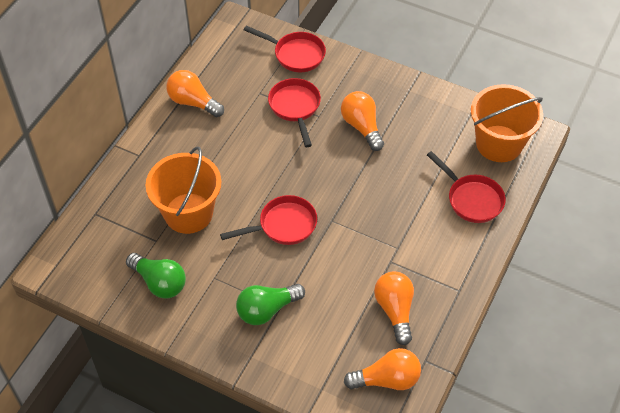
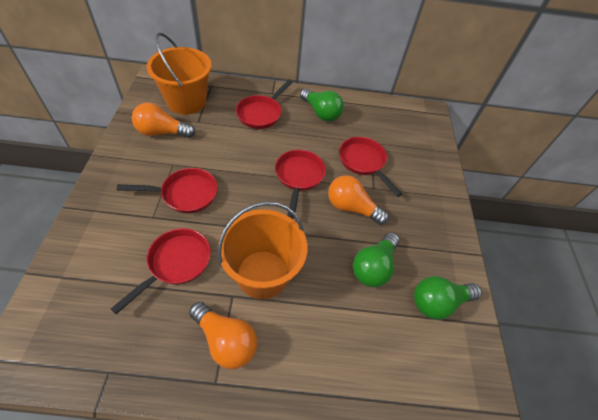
green light bulb: [126,253,186,299] [236,284,305,325] = 2 -> [300,88,344,122] [353,232,399,287] [414,276,482,320] = 3
orange light bulb: [166,70,224,117] [341,91,384,151] [344,348,421,390] [374,271,414,345] = 4 -> [132,103,195,138] [189,302,257,369] [328,175,389,225] = 3
red pan: [220,195,317,245] [244,26,326,72] [268,78,321,147] [427,151,506,223] = 4 -> [111,228,211,314] [117,168,218,214] [236,79,293,129] [275,150,326,219] [339,137,402,197] = 5

